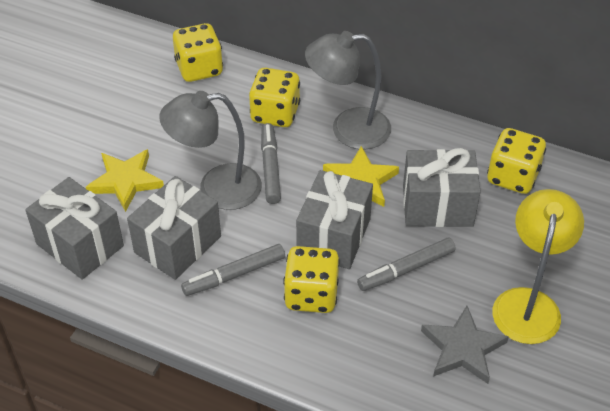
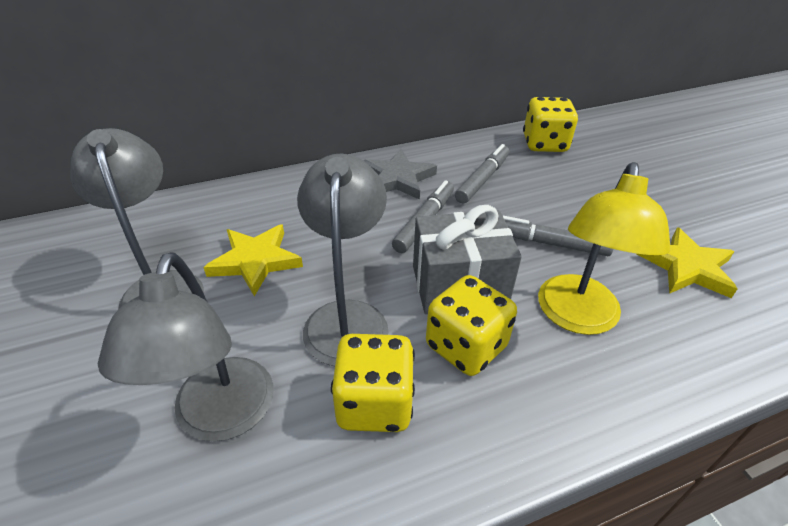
grey gift: [25,177,124,280] [127,176,221,280] [296,170,373,269] [403,148,481,227] = 4 -> [413,205,522,314] = 1
grey lamp: [159,91,262,210] [305,31,391,149] = 2 -> [71,128,204,310] [97,252,274,442] [297,154,389,366] = 3
yellow dice: [173,23,223,82] [249,68,300,127] [283,246,340,313] [487,128,546,194] = 4 -> [331,334,415,432] [426,275,517,376] [523,97,578,152] = 3

